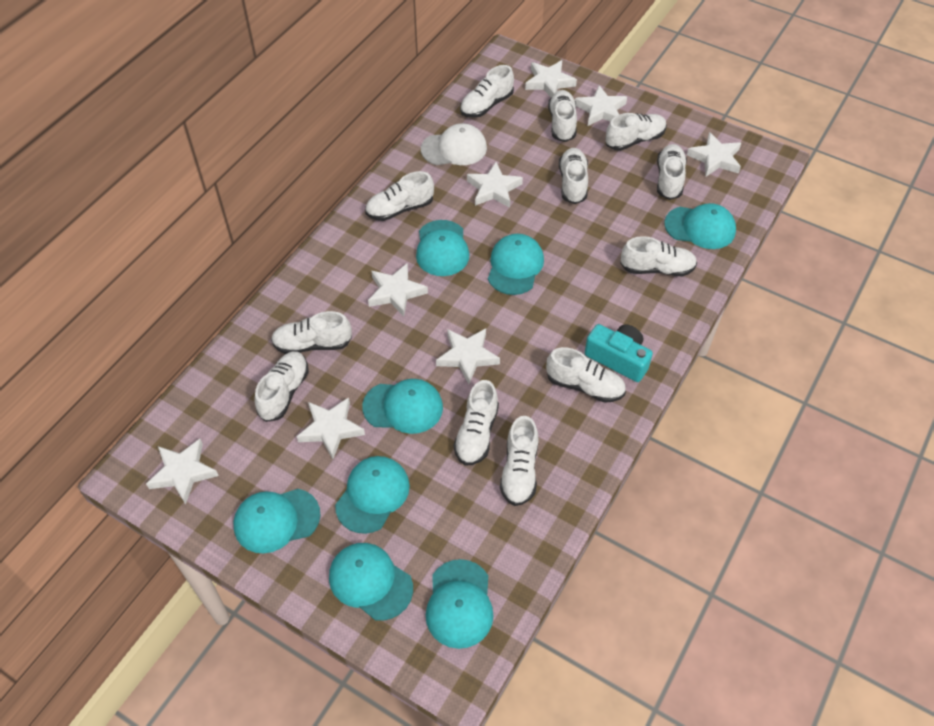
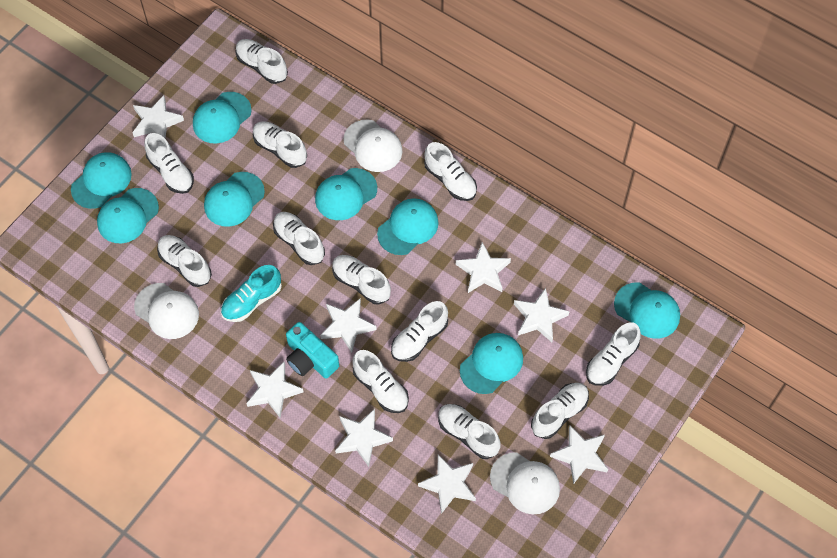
turquoise shoe: none = 0 -> [221,265,282,322] = 1
white cap: [421,123,487,165] = 1 -> [134,283,199,339] [343,119,402,172] [490,452,560,514] = 3

